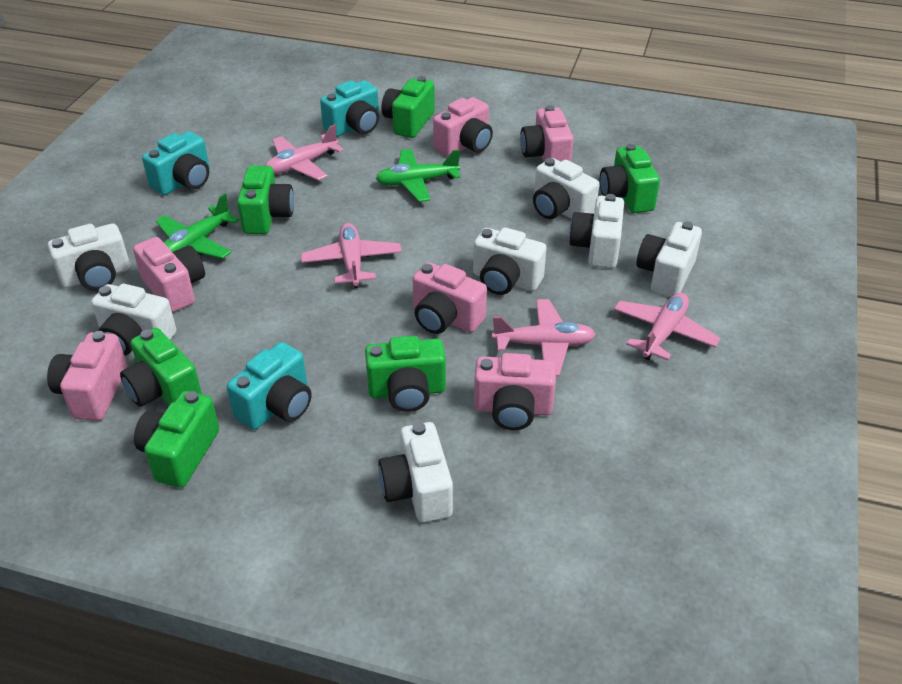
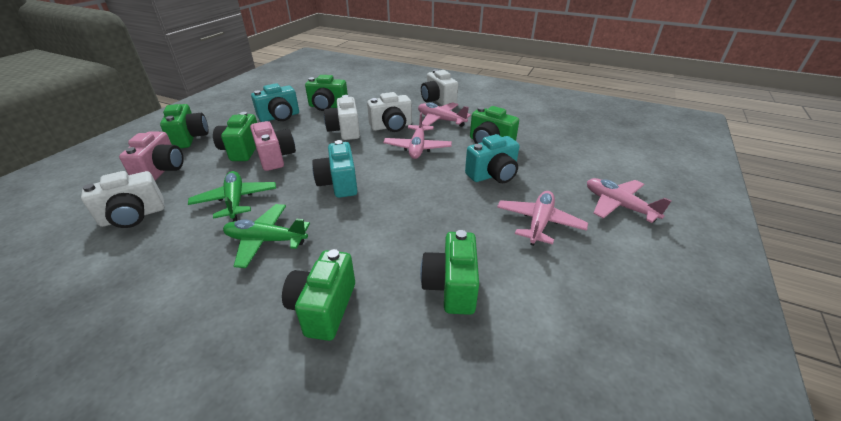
pink camera: [47,331,127,421] [133,237,205,312] [413,262,487,334] [433,97,493,156] [474,353,556,430] [520,105,574,162] = 6 -> [119,132,183,181] [250,121,296,171] = 2
white camera: [48,223,130,291] [91,284,176,356] [378,422,453,523] [473,227,547,295] [533,158,599,219] [569,194,624,269] [637,221,702,297] = 7 -> [81,171,164,228] [324,95,360,140] [367,92,412,132] [421,69,458,106] = 4

